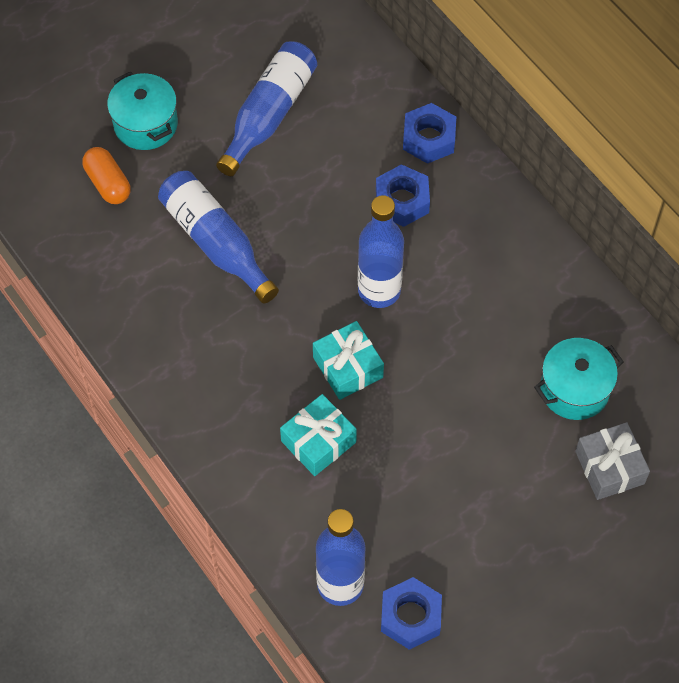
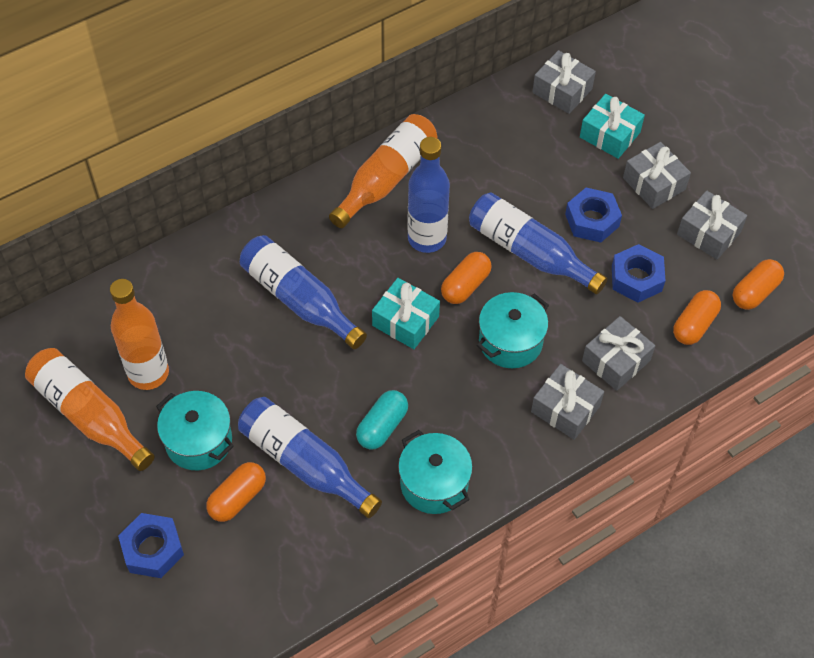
grey gift: [575,422,650,500] = 1 -> [531,364,604,440] [532,50,596,114] [582,316,655,391] [623,142,691,209] [677,190,747,260] = 5
orange bottle: none = 0 -> [25,348,155,471] [110,279,169,390] [329,114,437,228] = 3
orange capsule: [82,147,131,204] = 1 -> [206,462,266,522] [441,252,492,304] [673,290,721,345] [733,259,784,310] = 4
turquoise capsule: none = 0 -> [356,390,408,450] = 1
turquoise pot: [107,71,178,150] [534,338,624,420] = 2 -> [156,391,234,470] [398,430,473,514] [477,292,549,368] = 3

